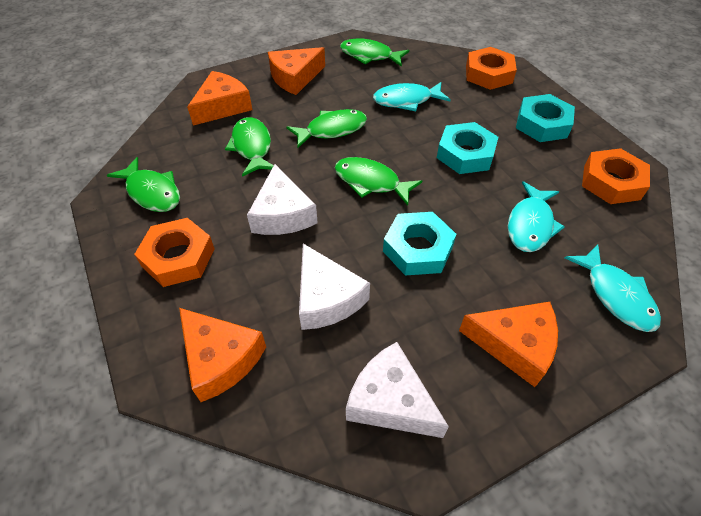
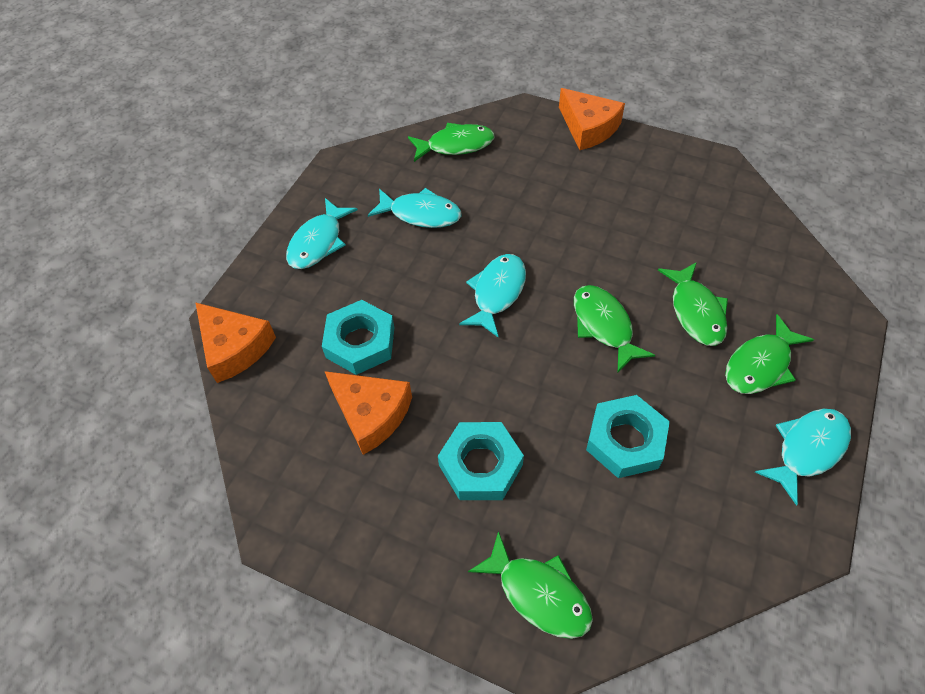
orange cheese: [179,308,266,402] [187,71,252,126] [268,47,325,95] [459,302,558,387] = 4 -> [195,302,276,383] [325,371,412,455] [559,88,625,150] = 3
orange nut: [134,218,215,287] [466,47,517,90] [582,148,650,204] = 3 -> none = 0
turquoise fish: [373,82,451,111] [508,181,565,252] [565,244,661,332] = 3 -> [286,198,358,269] [368,188,461,228] [459,254,526,338] [755,409,851,506] = 4
white cheese: [247,164,318,235] [299,244,370,330] [346,342,449,438] = 3 -> none = 0

